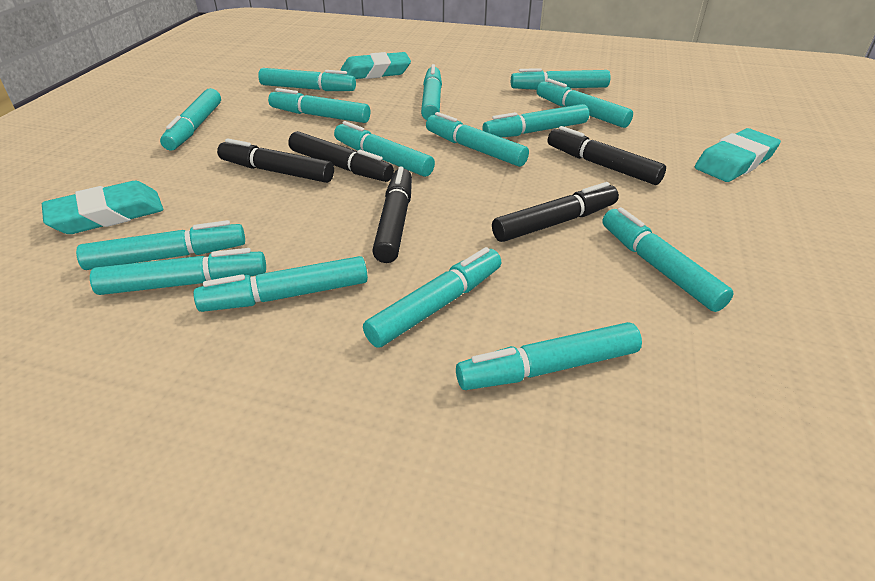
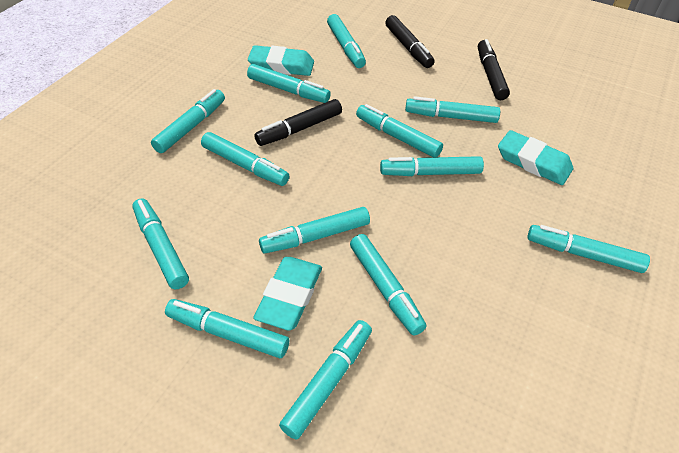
black marker: [217,138,334,183] [288,131,394,182] [372,167,412,263] [492,182,619,242] [548,126,666,185] = 5 -> [254,99,342,146] [385,15,435,68] [478,39,510,100] = 3
turquoise marker: [76,220,245,270] [90,248,266,295] [160,88,221,151] [193,256,368,312] [258,68,356,91] [268,88,370,123] [334,121,435,177] [363,247,501,348] [421,64,442,120] [426,112,529,167] [456,322,642,390] [483,104,589,137] [511,68,611,90] [537,78,633,128] [602,207,734,312] = 15 -> [132,198,189,289] [151,89,225,153] [165,299,289,358] [201,132,289,186] [247,64,331,103] [259,207,370,253] [279,320,372,439] [327,14,366,68] [350,234,427,336] [356,104,443,157] [380,156,484,176] [405,96,500,123] [527,225,650,273] = 13

